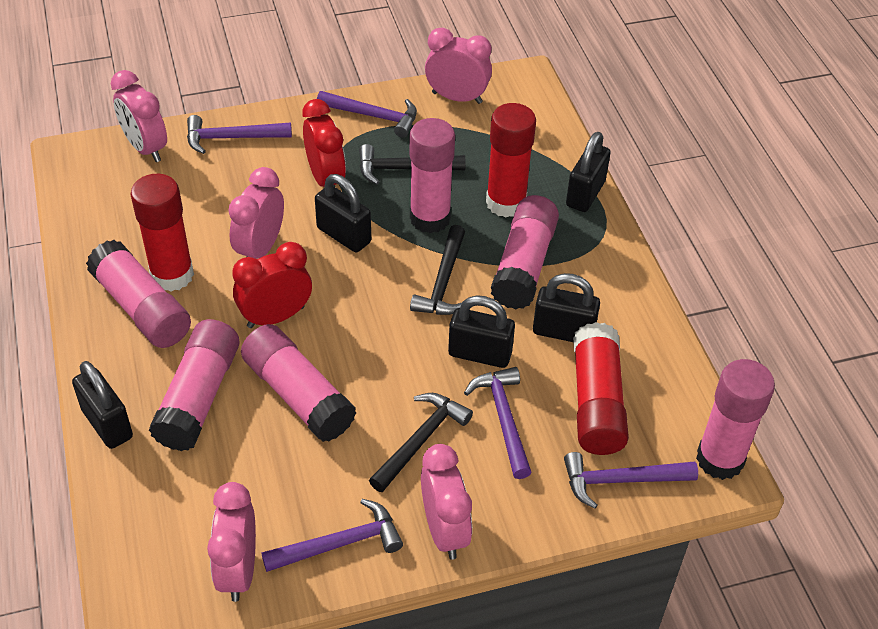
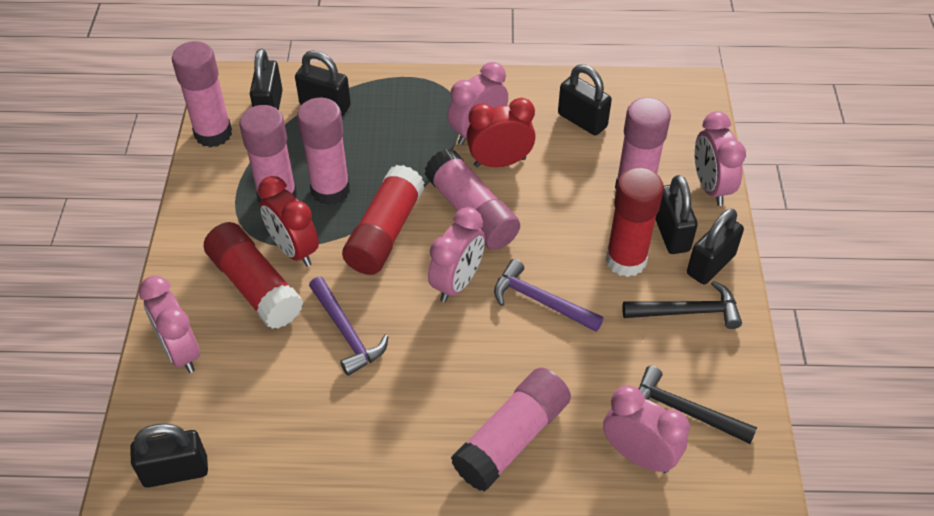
black hammer: [359,144,466,185] [369,393,473,492] [410,225,465,315] = 3 -> [622,281,742,329] [638,366,757,444] = 2
black padlock: [72,361,133,449] [315,174,371,252] [448,295,515,368] [533,273,600,342] [566,132,611,212] = 5 -> [130,423,208,488] [250,49,283,110] [295,50,351,116] [558,64,612,136] [655,175,698,254] [687,208,744,284] = 6
purple hammer: [187,115,292,154] [261,499,403,572] [317,91,417,138] [464,367,532,479] [564,452,698,509] = 5 -> [309,277,389,376] [494,259,604,332] = 2

